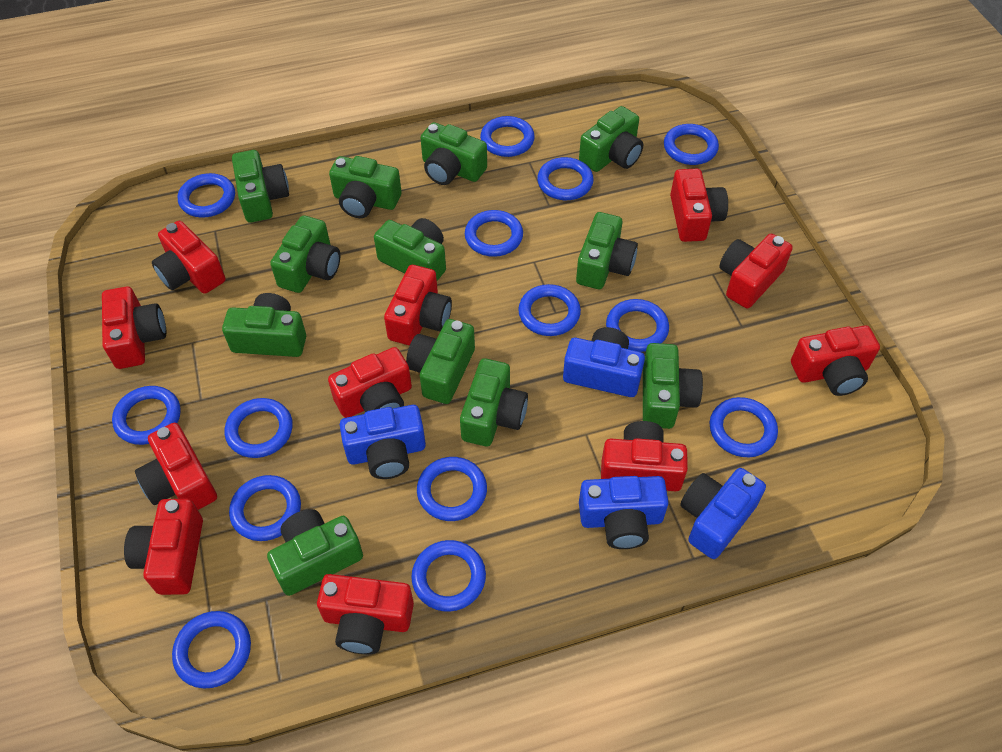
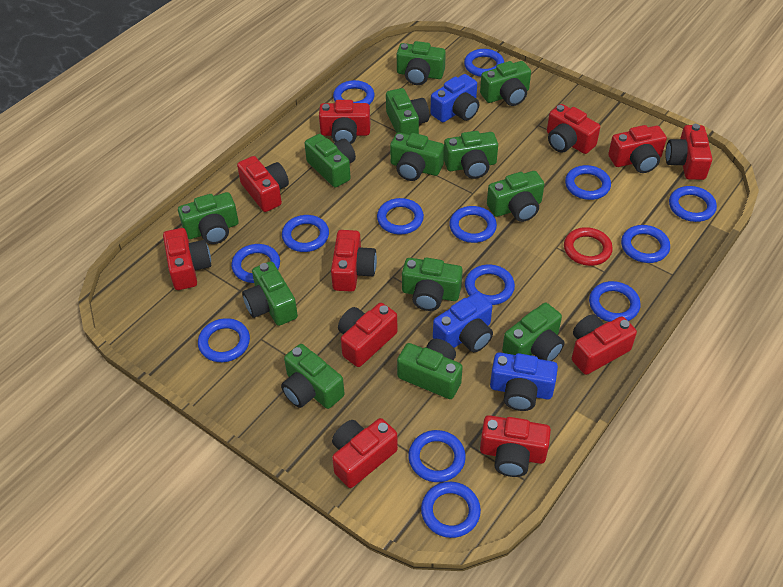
blue camera: [340,405,426,479] [563,327,645,397] [579,476,668,549] [680,468,766,559] = 4 -> [430,74,479,122] [433,292,493,352] [490,352,558,411] = 3
green camera: [222,293,306,357] [232,150,289,223] [267,509,363,596] [270,215,340,293] [329,156,402,218] [374,218,446,281] [406,319,475,404] [421,122,487,185] [460,358,528,447] [576,212,638,289] [579,106,643,172] [643,343,703,429] = 12 -> [178,192,239,244] [242,261,298,326] [281,344,345,409] [305,134,356,187] [386,88,429,135] [390,133,444,181] [397,41,446,85] [397,339,463,399] [402,258,463,311] [444,131,498,179] [480,61,531,106] [487,171,544,222] [502,303,565,361] = 13
red ring: none = 0 -> [564,227,613,266] = 1

